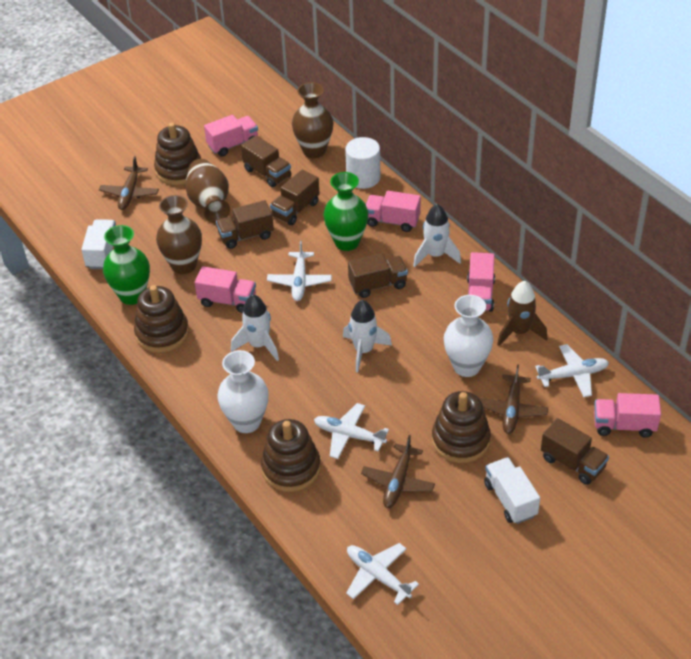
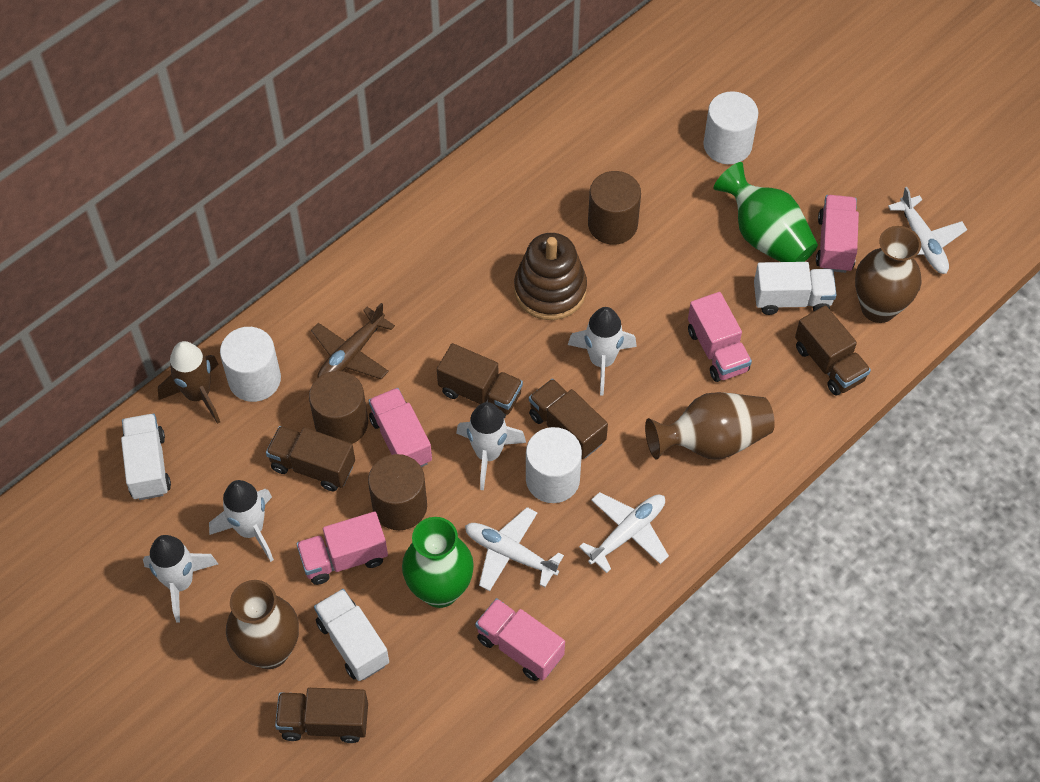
brown cylinder: none = 0 -> [309,371,368,444] [368,454,427,530] [588,171,641,245] = 3
brown plane: [99,156,159,210] [361,435,435,508] [479,364,548,434] = 3 -> [311,303,395,379] = 1
brown stacking toy: [134,285,189,353] [154,123,201,185] [261,419,321,492] [432,391,491,463] = 4 -> [514,233,587,320] = 1
white cylinder: [345,137,380,189] = 1 -> [220,327,281,402] [526,427,582,503] [703,91,758,164] = 3
white plane: [267,241,332,301] [314,403,389,459] [346,543,419,605] [535,344,609,397] = 4 -> [465,507,564,591] [579,492,669,573] [888,187,967,274] = 3
white rocket: [231,295,279,361] [343,300,392,372] [413,204,461,267] = 3 -> [143,535,218,623] [209,480,274,562] [456,402,526,490] [568,307,637,396] = 4
white truck: [81,219,116,269] [484,457,540,524] = 2 -> [121,413,171,500] [314,589,389,681] [754,262,837,315] = 3
white vase: [217,350,269,433] [444,295,493,377] = 2 -> none = 0

